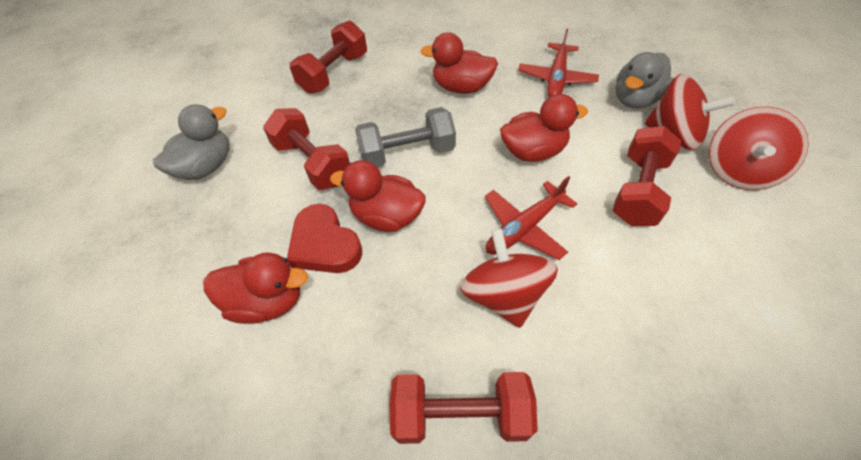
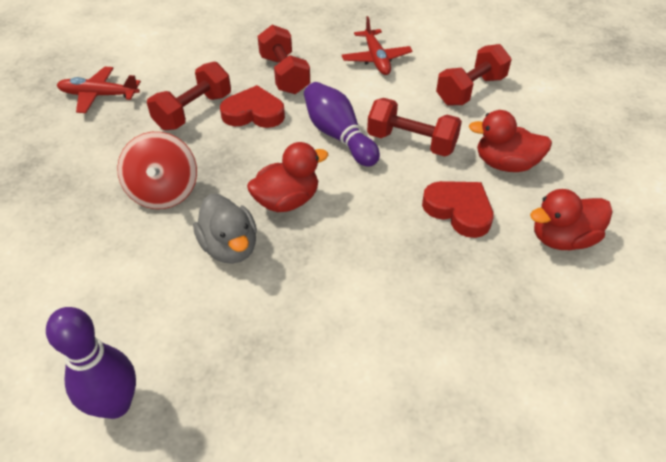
grey duck: [153,104,229,180] [615,52,674,109] = 2 -> [193,194,257,264] = 1
grey dumbbell: [355,107,456,167] = 1 -> none = 0
purple bowling pin: none = 0 -> [46,307,136,419] [304,82,380,167] = 2
red duck: [203,252,308,324] [330,160,426,232] [420,32,498,94] [500,94,588,162] = 4 -> [247,142,328,212] [469,110,552,172] [530,189,613,250] = 3
red heart: [287,204,362,273] = 1 -> [220,85,285,128] [422,181,494,238] = 2
red spinning top: [460,228,558,328] [645,74,735,150] [709,107,809,190] = 3 -> [117,132,197,209] = 1

